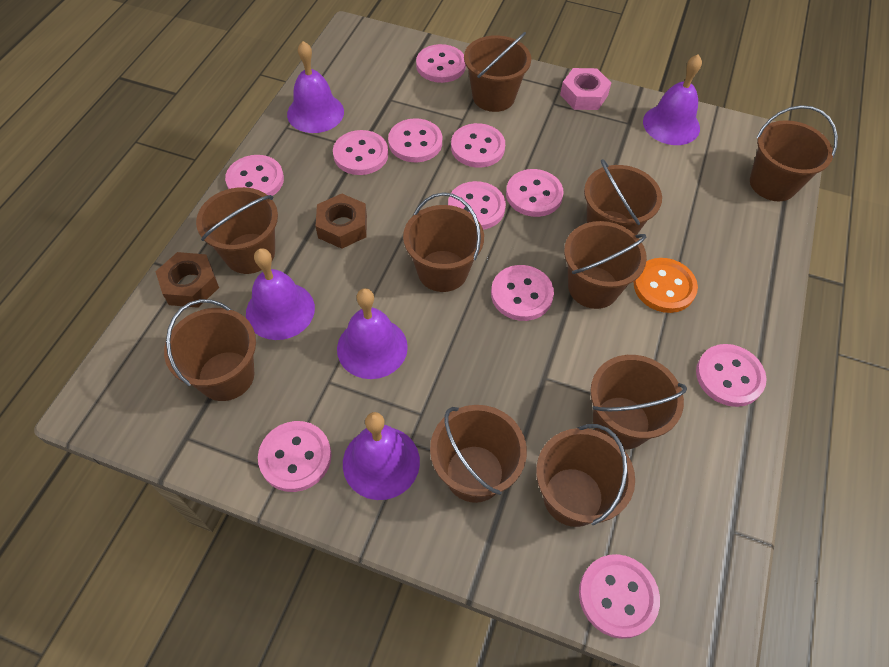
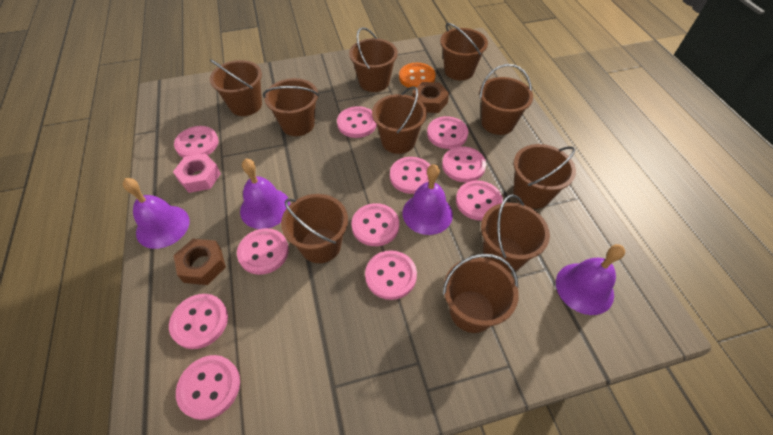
purple bell: [246,248,315,340] [287,41,344,133] [337,288,408,379] [343,412,420,500] [643,54,702,145] = 5 -> [123,178,189,249] [240,158,290,229] [402,164,453,235] [556,244,625,315] = 4

